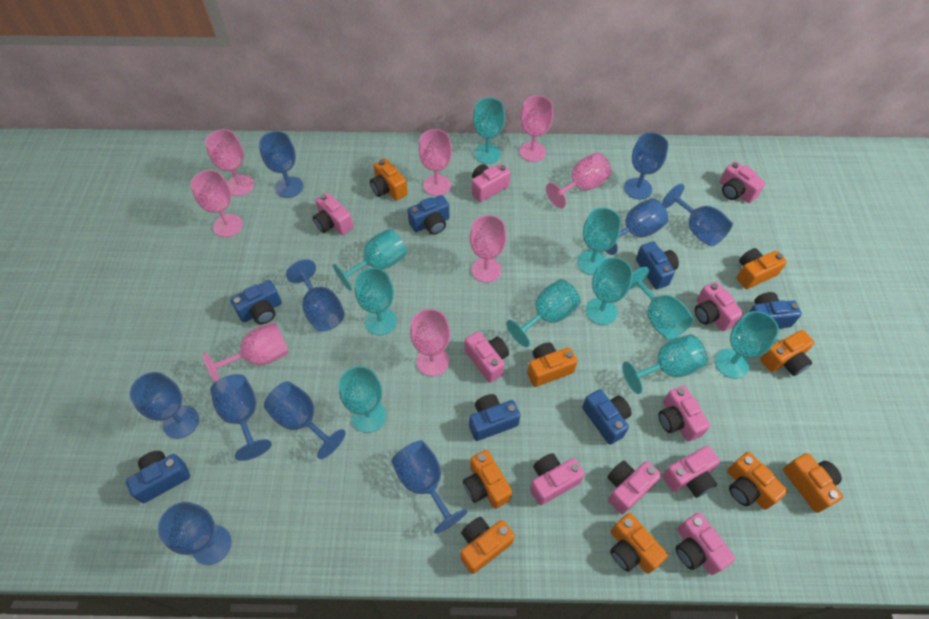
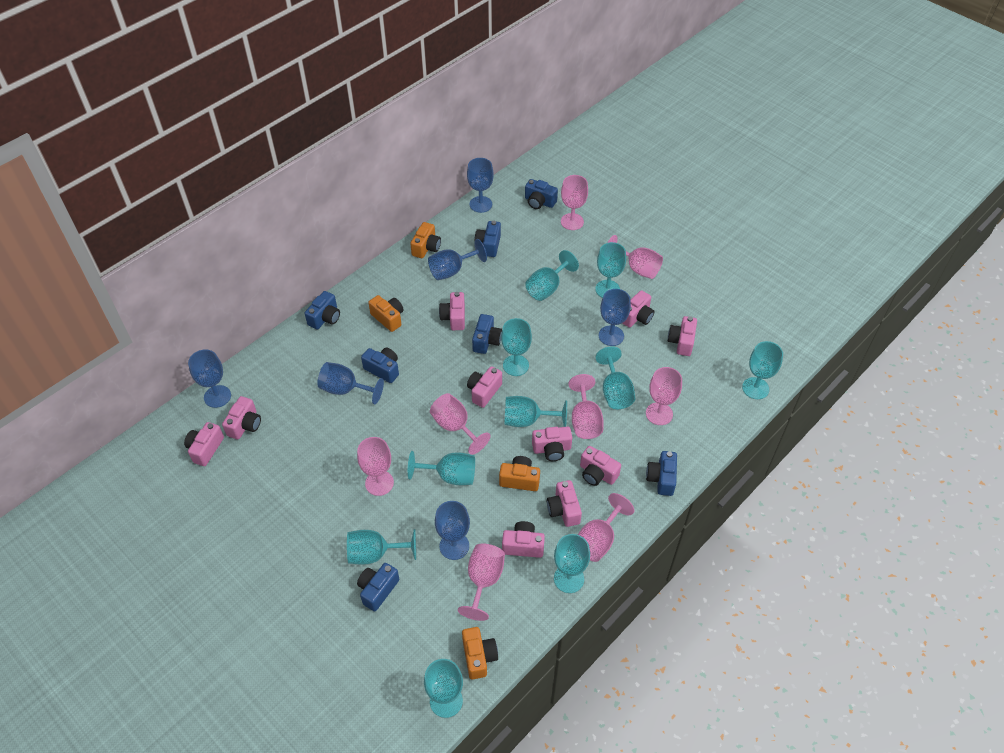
blue goblet: [130,372,199,439] [158,502,231,565] [210,374,272,461] [259,131,303,198] [264,381,346,459] [286,259,345,331] [391,440,468,534] [605,198,668,255] [624,133,669,199] [662,184,733,247] = 10 -> [188,350,231,408] [317,362,384,405] [428,239,487,280] [435,501,470,560] [467,158,494,213] [599,289,631,346] = 6
orange camera: [370,159,408,201] [460,517,515,574] [463,450,512,509] [527,342,578,387] [610,513,668,574] [727,452,788,510] [737,248,787,289] [760,330,815,376] [783,453,843,513] = 9 -> [368,295,404,332] [410,222,441,258] [462,627,498,679] [499,456,540,491] = 4

